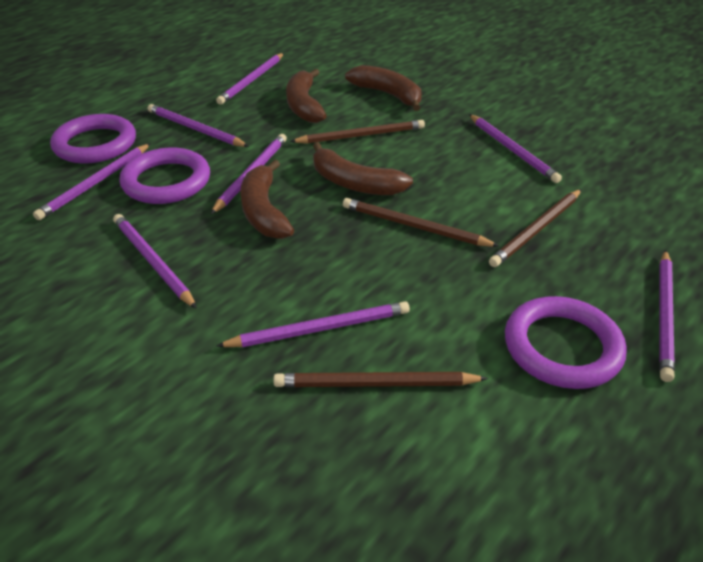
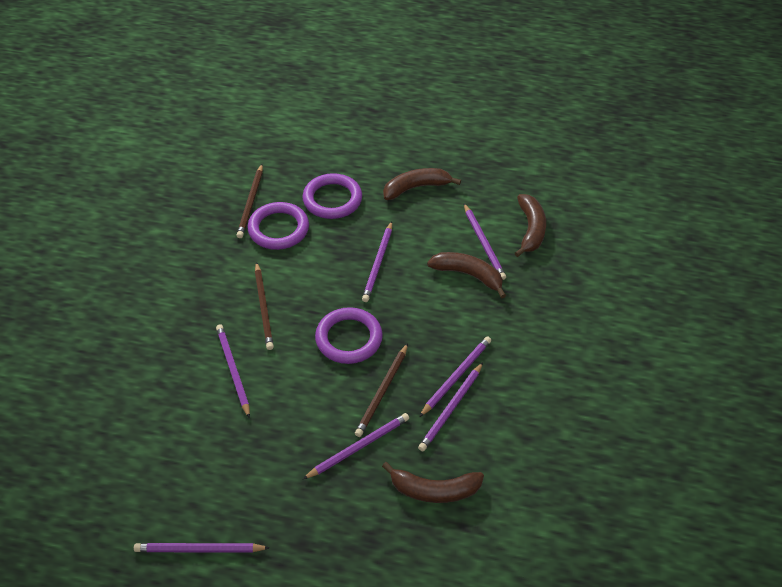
brown pencil: [273,372,488,387] [290,120,425,144] [343,198,499,247] [489,189,582,267] = 4 -> [236,164,263,238] [255,262,274,350] [355,343,408,437] = 3
purple pencil: [33,143,151,220] [113,214,197,309] [148,104,249,147] [211,134,287,214] [216,53,284,105] [216,301,410,347] [469,114,562,183] [659,250,675,382] = 8 -> [134,543,270,552] [216,324,250,418] [303,413,409,479] [362,221,392,302] [418,362,483,452] [419,336,491,417] [464,204,506,280] = 7

